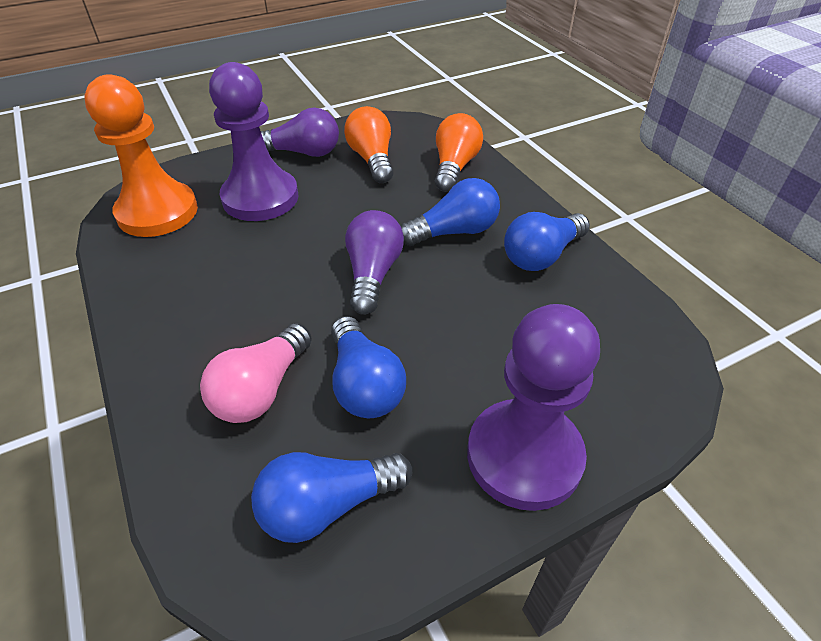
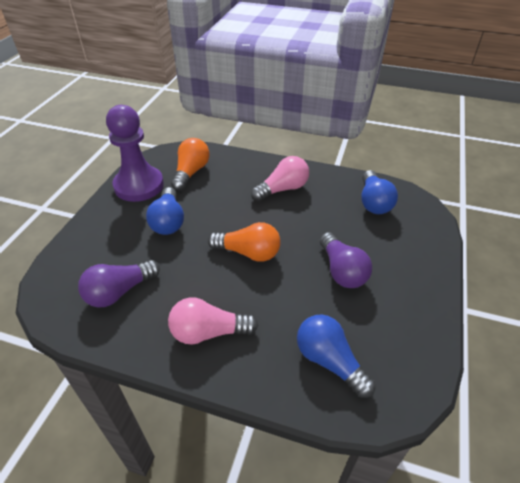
blue light bulb: [251,452,412,543] [331,316,406,418] [400,178,500,246] [504,212,590,271] = 4 -> [146,187,184,235] [297,314,376,398] [361,170,398,214] = 3
orange pawn: [84,74,198,237] = 1 -> none = 0
pink light bulb: [200,323,312,423] = 1 -> [168,297,258,345] [251,156,309,201] = 2
purple pawn: [209,62,299,221] [467,304,600,511] = 2 -> [106,105,164,202] = 1

